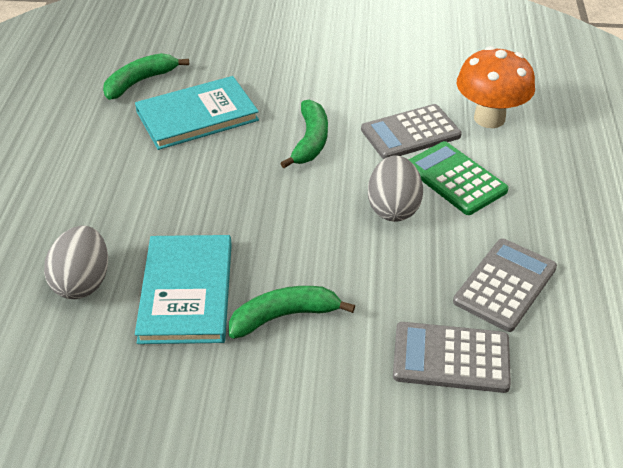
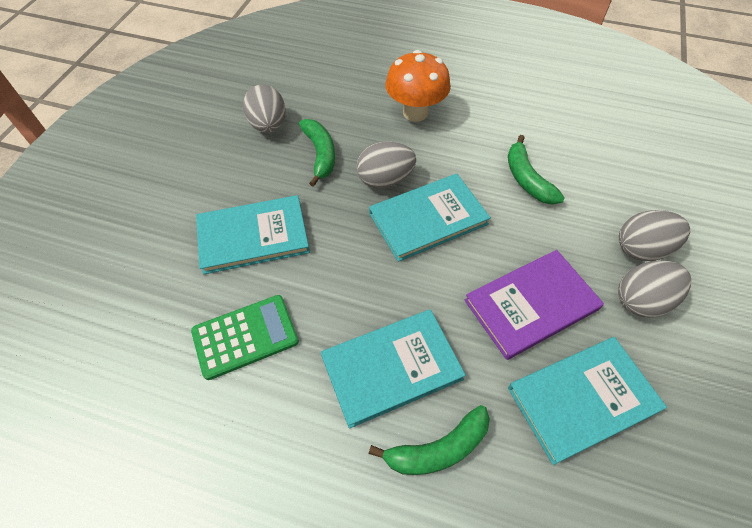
grey calculator: [361,104,462,159] [393,322,511,393] [453,238,557,332] = 3 -> none = 0
grey egg: [44,226,108,299] [368,155,423,222] = 2 -> [243,85,286,133] [356,141,416,189] [618,260,691,318] [619,210,690,261] = 4
purple book: none = 0 -> [465,250,604,360] = 1
turquoise book: [135,76,259,150] [135,235,232,344] = 2 -> [196,195,310,275] [321,309,466,429] [369,174,491,262] [508,337,667,465] = 4

